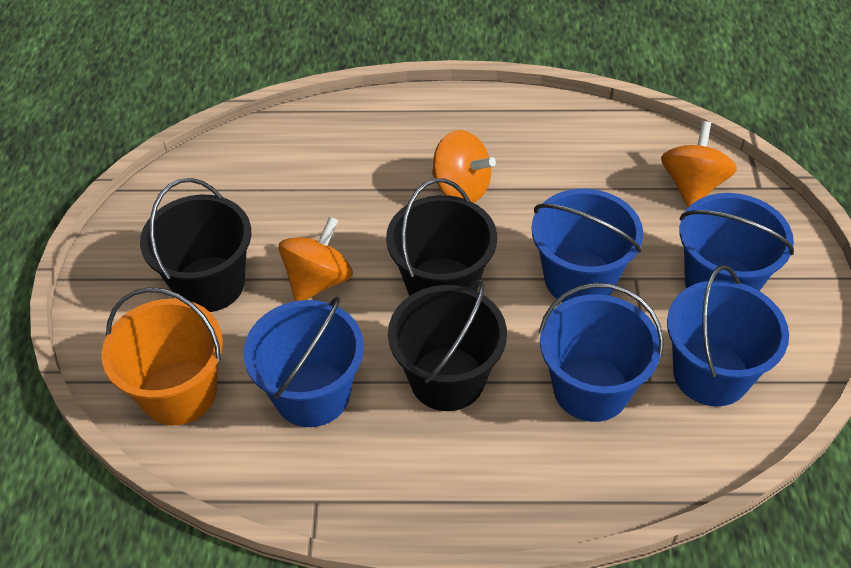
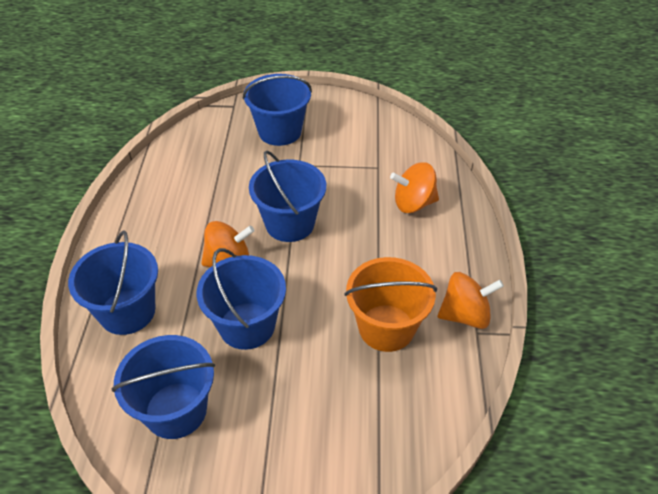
black bucket: [140,178,251,312] [386,178,497,296] [388,280,507,411] = 3 -> none = 0

